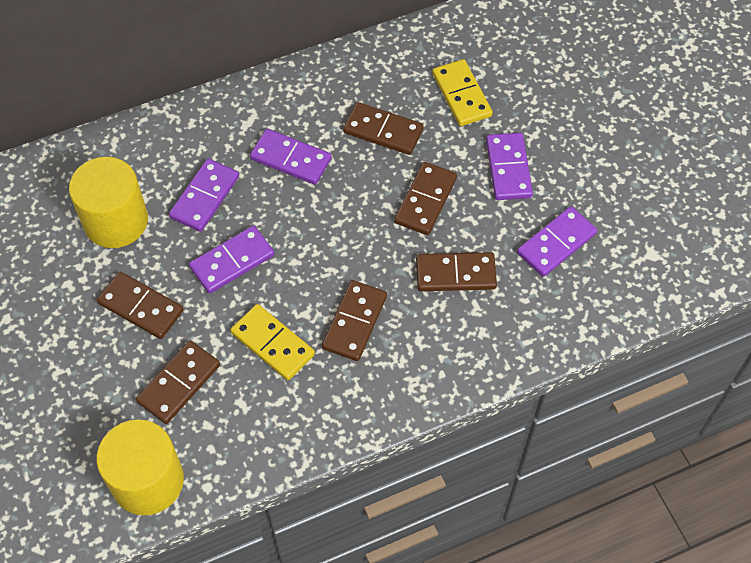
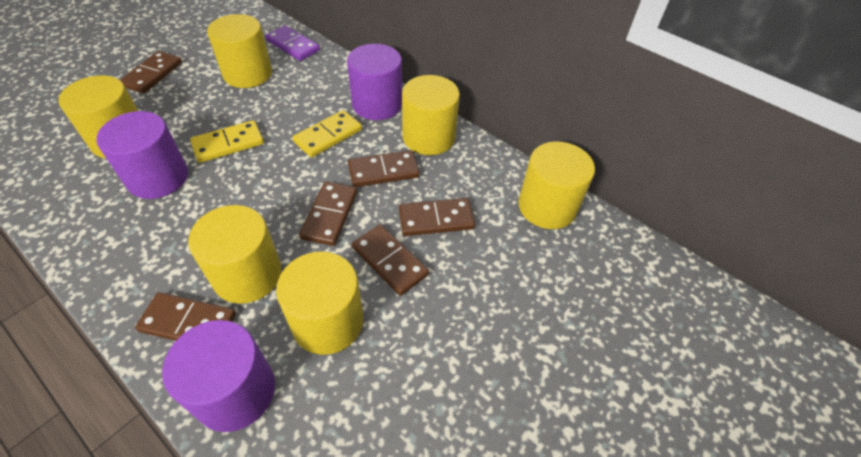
purple cylinder: none = 0 -> [96,111,188,199] [162,320,275,432] [347,44,402,120] = 3
purple domino: [169,159,239,232] [189,226,274,294] [250,129,332,185] [486,133,533,200] [517,206,597,277] = 5 -> [265,25,320,61] = 1
yellow cylinder: [69,157,148,248] [97,419,184,515] = 2 -> [58,75,138,159] [188,205,282,304] [207,14,272,88] [276,251,363,355] [402,75,460,155] [518,141,595,229] = 6

